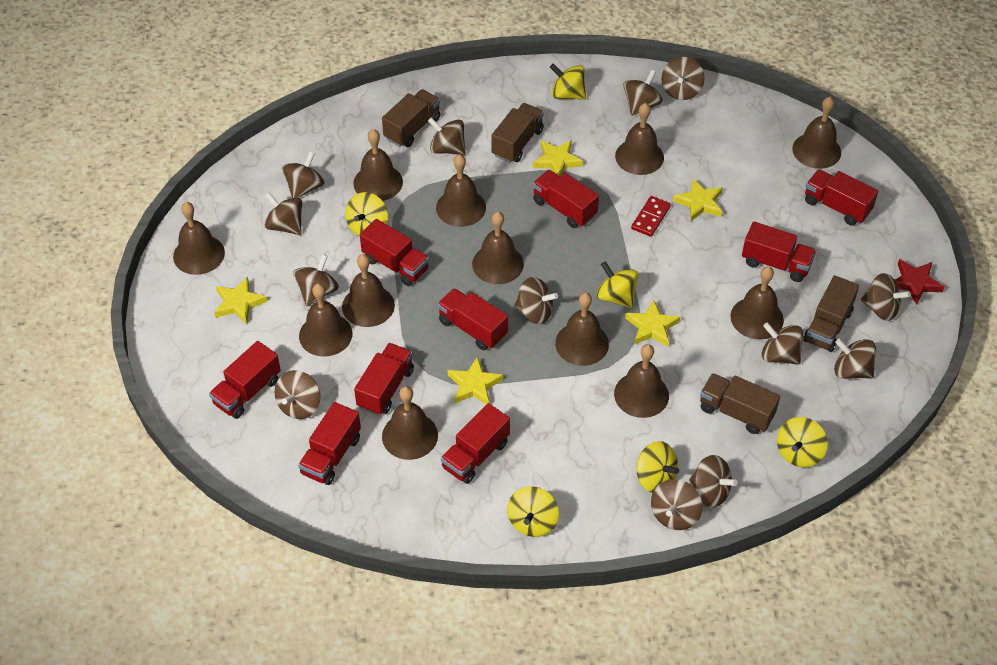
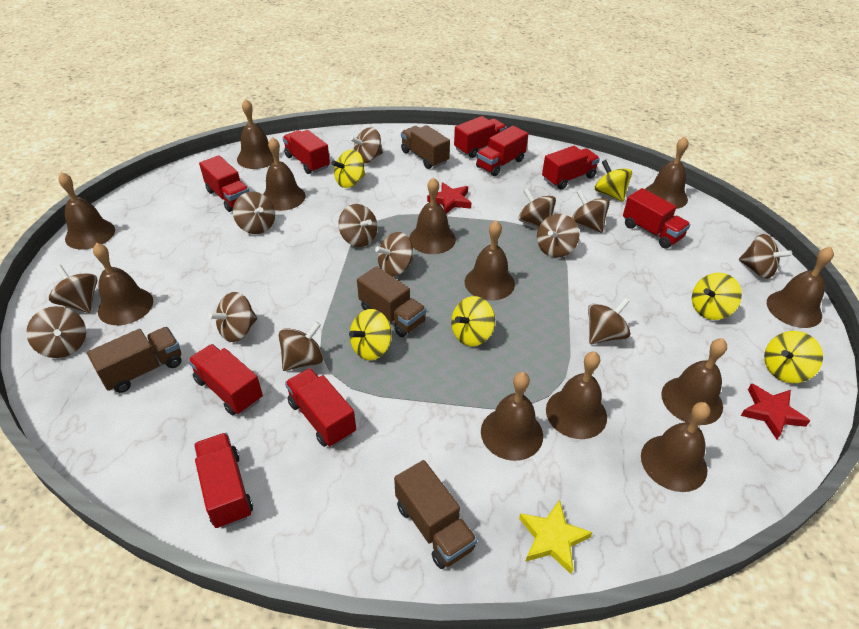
red domino: [631,196,671,237] = 1 -> none = 0
red star: [895,259,945,305] = 1 -> [427,182,471,214] [741,383,810,440] = 2
yellow star: [214,277,267,324] [448,356,503,404] [533,140,583,176] [625,300,680,347] [673,178,723,221] = 5 -> [519,500,593,574] = 1

